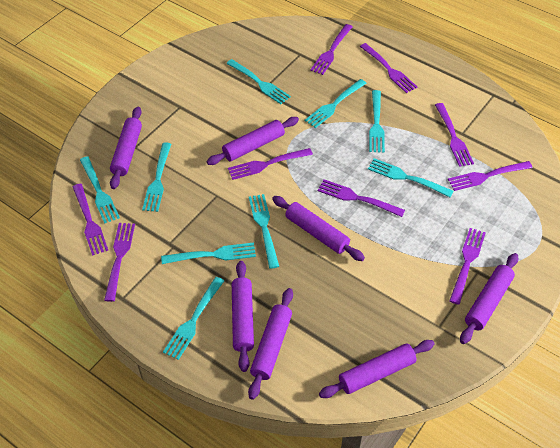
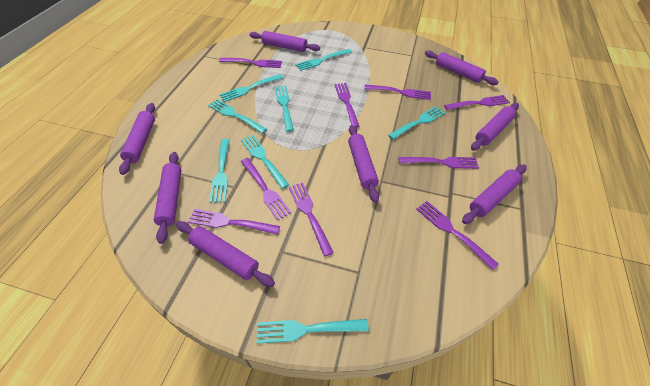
purple rolling pin: [110,107,142,189] [206,117,299,165] [232,261,254,372] [248,288,293,400] [272,196,365,261] [319,340,434,398] [460,253,518,344] = 7 -> [119,103,155,175] [154,152,181,244] [176,221,275,287] [250,31,320,52] [348,125,379,203] [425,51,498,85] [462,165,527,224] [471,103,519,151] = 8
turquoise fork: [80,156,120,224] [142,142,171,212] [161,242,256,264] [163,277,224,360] [226,59,291,104] [249,194,279,269] [305,79,367,128] [368,158,453,197] [369,90,385,153] = 9 -> [208,99,267,134] [209,139,230,203] [219,74,283,102] [241,135,289,189] [256,319,369,344] [275,86,294,132] [295,49,352,71] [388,106,446,140] = 8

